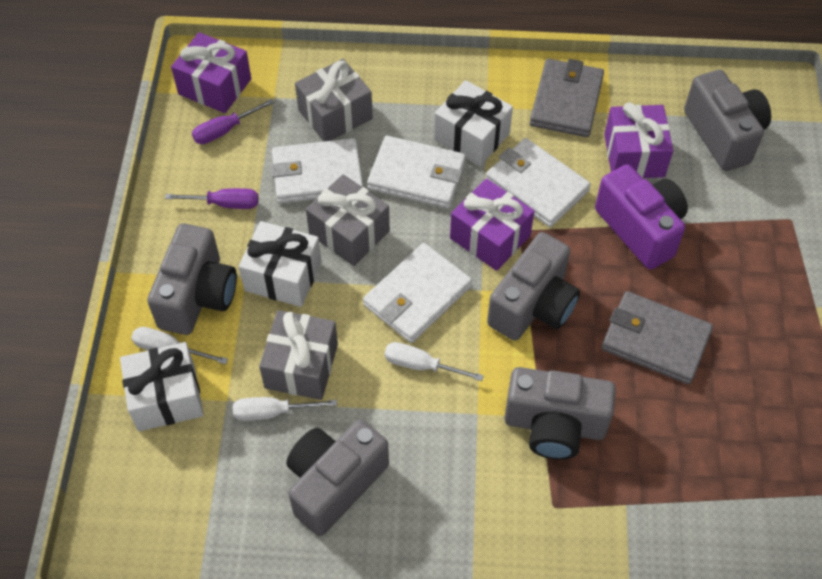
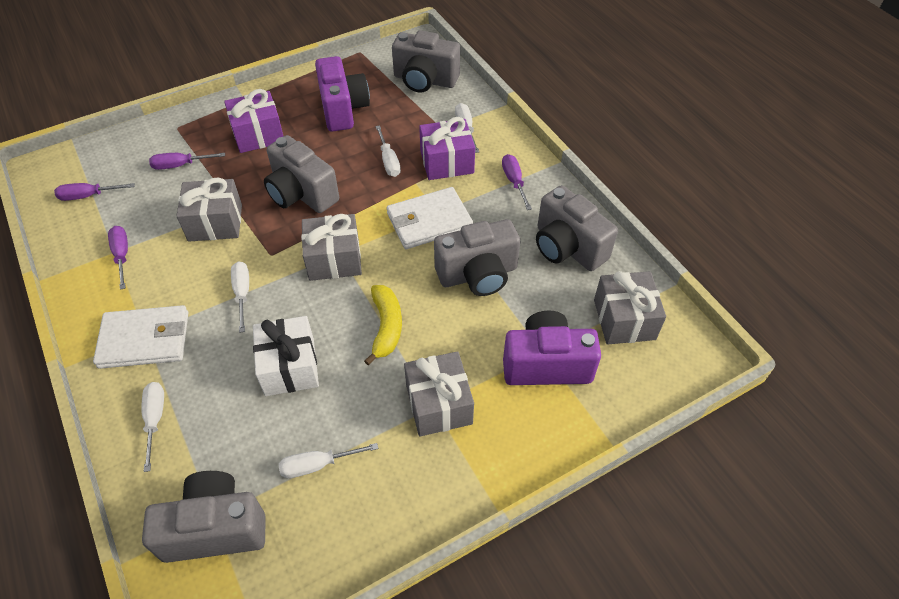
grey gift: [259,310,338,400] [295,59,373,142] [306,174,390,266] = 3 -> [176,177,242,241] [301,214,362,281] [404,351,474,437] [594,271,666,345] = 4
grey wallet: [530,59,604,137] [601,291,713,384] = 2 -> none = 0
purple camera: [595,164,688,270] = 1 -> [315,56,370,132] [503,310,601,385] = 2
purple gift: [171,32,251,113] [450,178,535,271] [604,103,673,178] = 3 -> [224,89,283,153] [419,117,475,180] = 2
purple screwdriver: [165,188,259,209] [192,99,274,144] = 2 -> [54,183,135,201] [108,226,128,290] [149,153,225,170] [502,154,532,210] = 4
white gift: [120,342,204,431] [239,221,322,307] [434,80,513,166] = 3 -> [253,316,319,396] = 1
white screwdriver: [131,327,228,364] [233,397,337,421] [384,342,484,381] = 3 -> [141,382,164,472] [231,261,249,333] [279,443,378,478] [376,125,401,177] [455,103,479,153] = 5
white wallet: [271,138,363,204] [363,243,472,343] [367,136,466,209] [485,138,591,227] = 4 -> [93,305,188,369] [387,187,473,249] = 2
yellow banana: none = 0 -> [364,285,402,365] = 1

